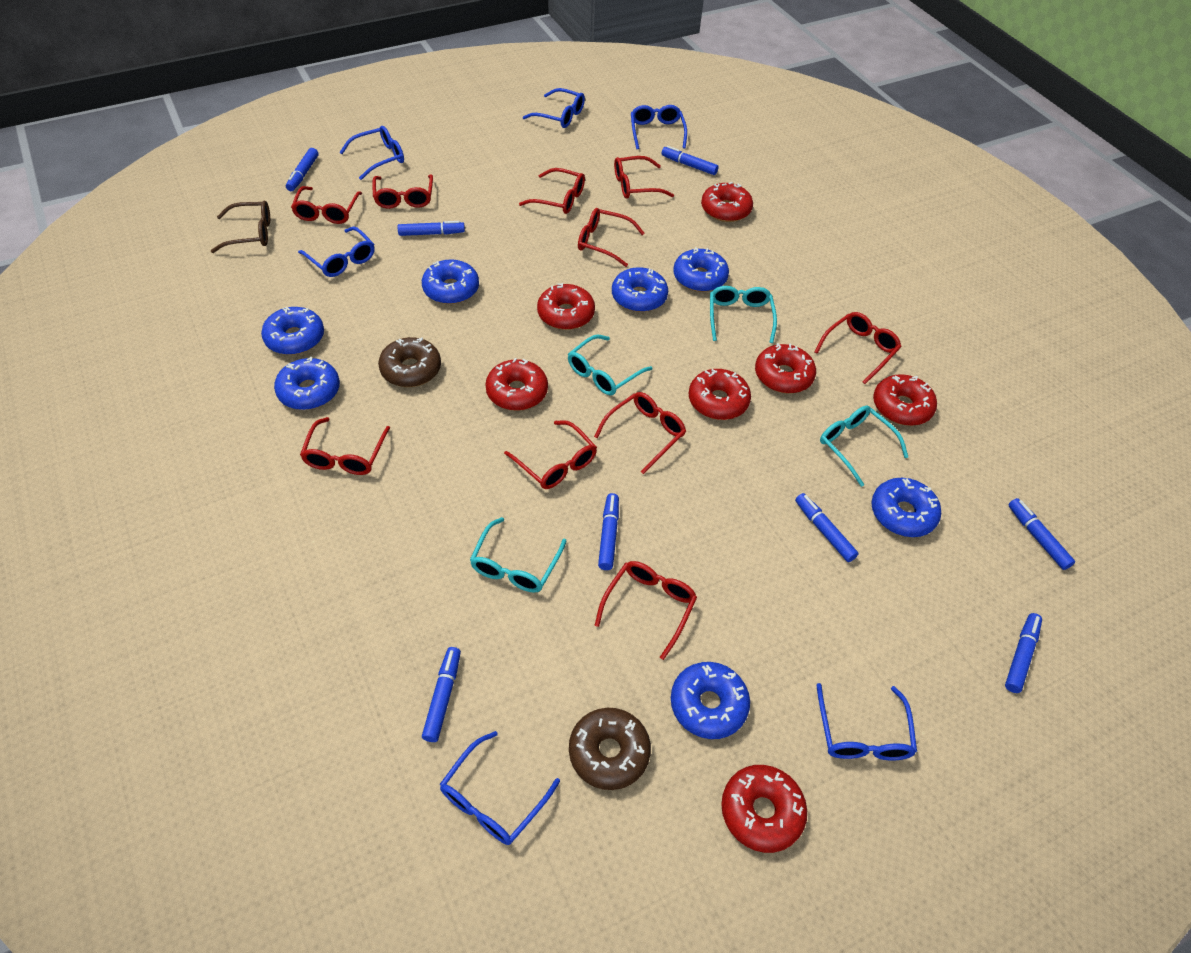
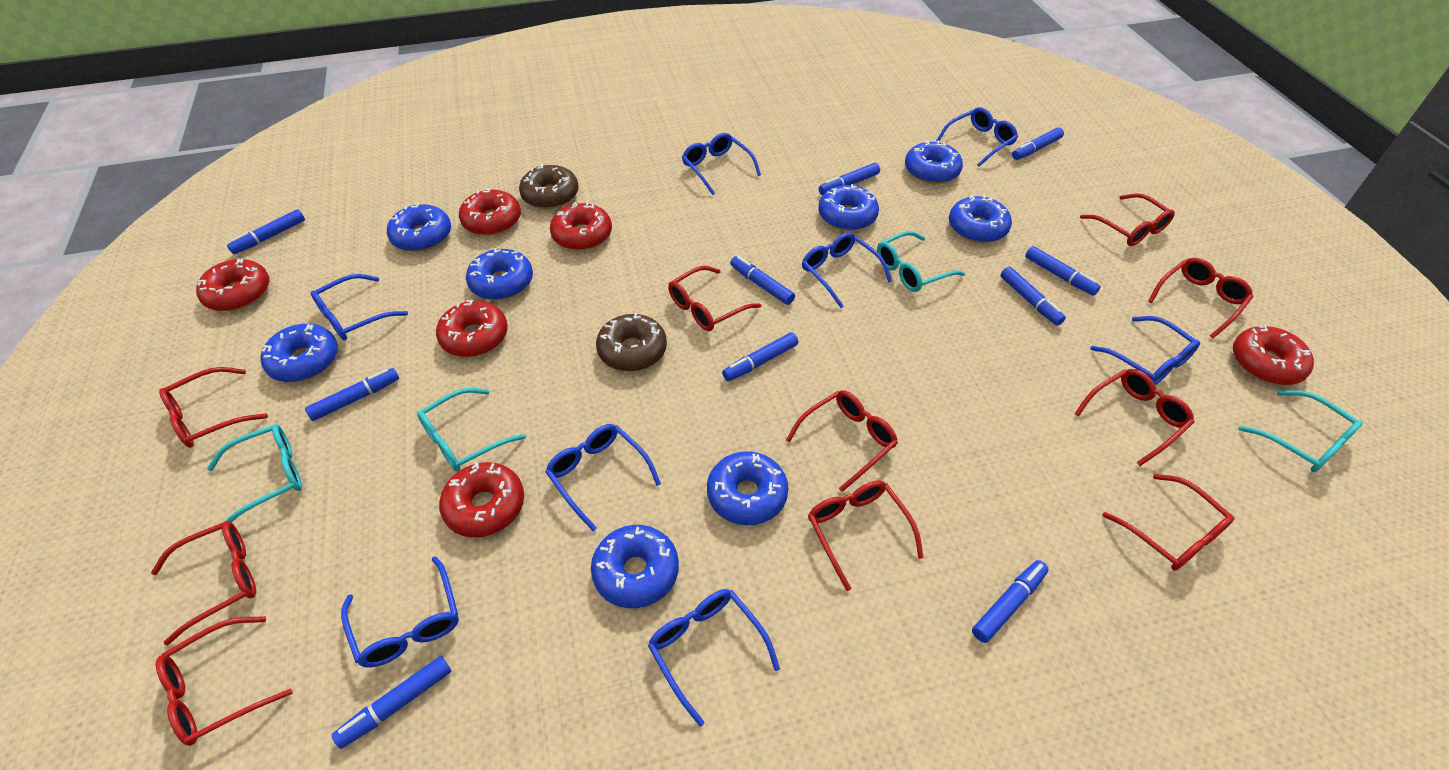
blue donut: [261,307,324,355] [274,357,340,410] [422,259,479,304] [612,267,668,312] [671,662,750,739] [673,247,729,292] [871,478,941,537] = 7 -> [261,324,338,382] [387,203,451,252] [466,248,533,300] [591,525,679,608] [707,451,788,525] [818,184,879,231] [905,140,963,184] [949,195,1012,243] = 8
blue glasses: [298,226,375,277] [340,126,404,180] [440,731,560,845] [523,88,585,128] [631,105,687,149] [817,683,917,760] = 6 -> [311,274,408,340] [341,556,459,668] [545,424,661,531] [648,589,780,726] [682,133,761,195] [802,232,892,308] [936,107,1018,167] [1090,316,1200,385] = 8
blue marker: [286,148,318,191] [398,221,465,236] [422,647,461,742] [598,493,619,570] [662,146,719,175] [795,493,859,562] [1005,613,1042,693] [1008,498,1075,570] = 8 -> [227,209,305,254] [305,368,399,421] [332,656,451,749] [722,332,798,381] [730,256,795,305] [819,163,880,195] [972,560,1049,643] [1000,267,1066,326] [1012,127,1064,160] [1025,246,1101,296] = 10
brown glasses: [211,201,270,253] = 1 -> none = 0
red donut: [485,358,548,411] [537,283,595,330] [689,369,751,420] [701,182,753,222] [721,765,807,853] [755,343,816,394] [873,374,937,426] = 7 -> [196,258,270,311] [436,300,508,357] [439,462,524,537] [459,188,521,236] [550,202,612,250] [1233,325,1314,385] = 6

